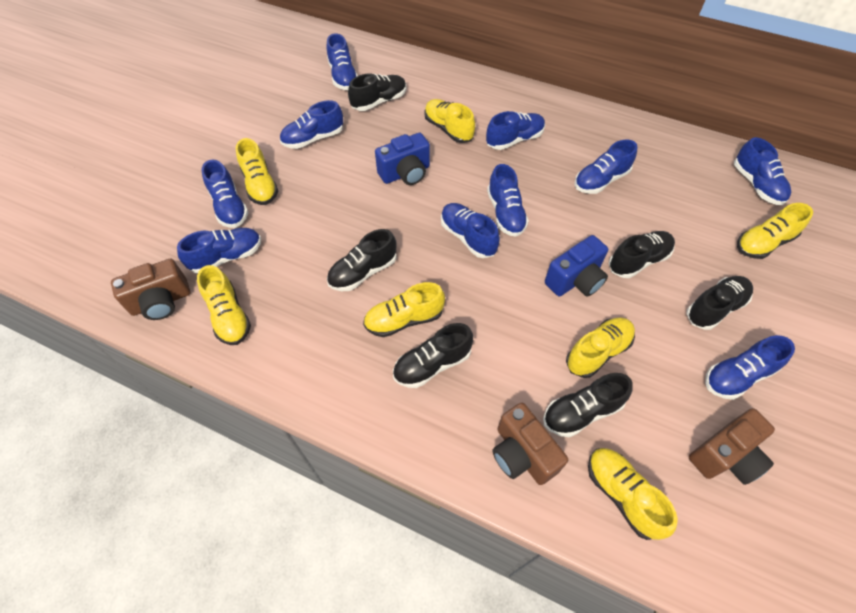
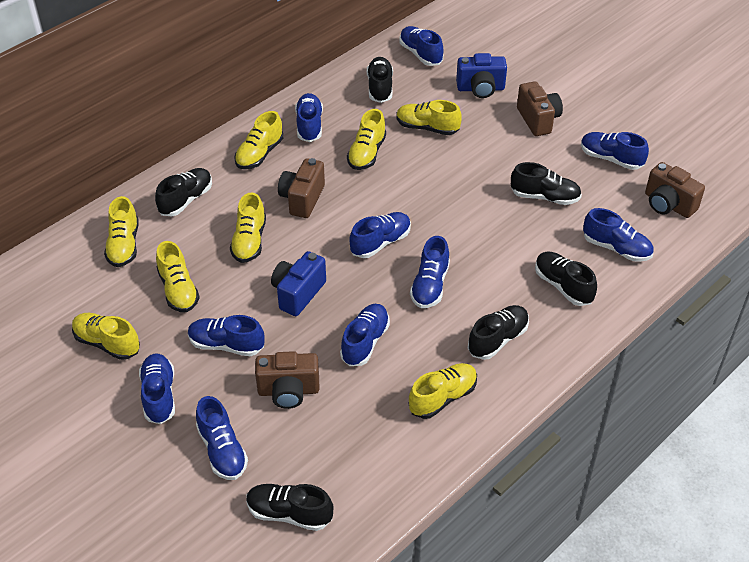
brown camera: [111,259,190,320] [492,403,568,485] [689,408,775,485] = 3 -> [255,351,320,409] [278,158,325,218] [517,81,563,136] [645,162,705,218] = 4
yellow shoe: [197,265,251,345] [236,138,278,205] [363,282,445,337] [424,99,475,143] [566,317,635,378] [588,448,678,540] [737,203,813,259] = 7 -> [72,313,140,360] [104,196,139,267] [156,241,200,312] [230,193,266,263] [234,111,284,169] [347,109,386,170] [397,100,462,135] [409,363,477,419] = 8

